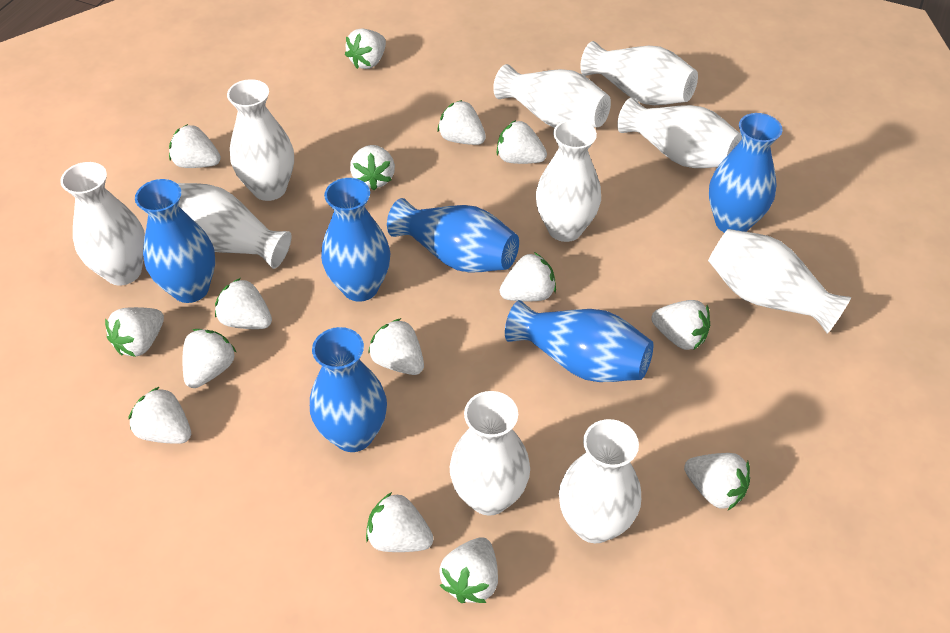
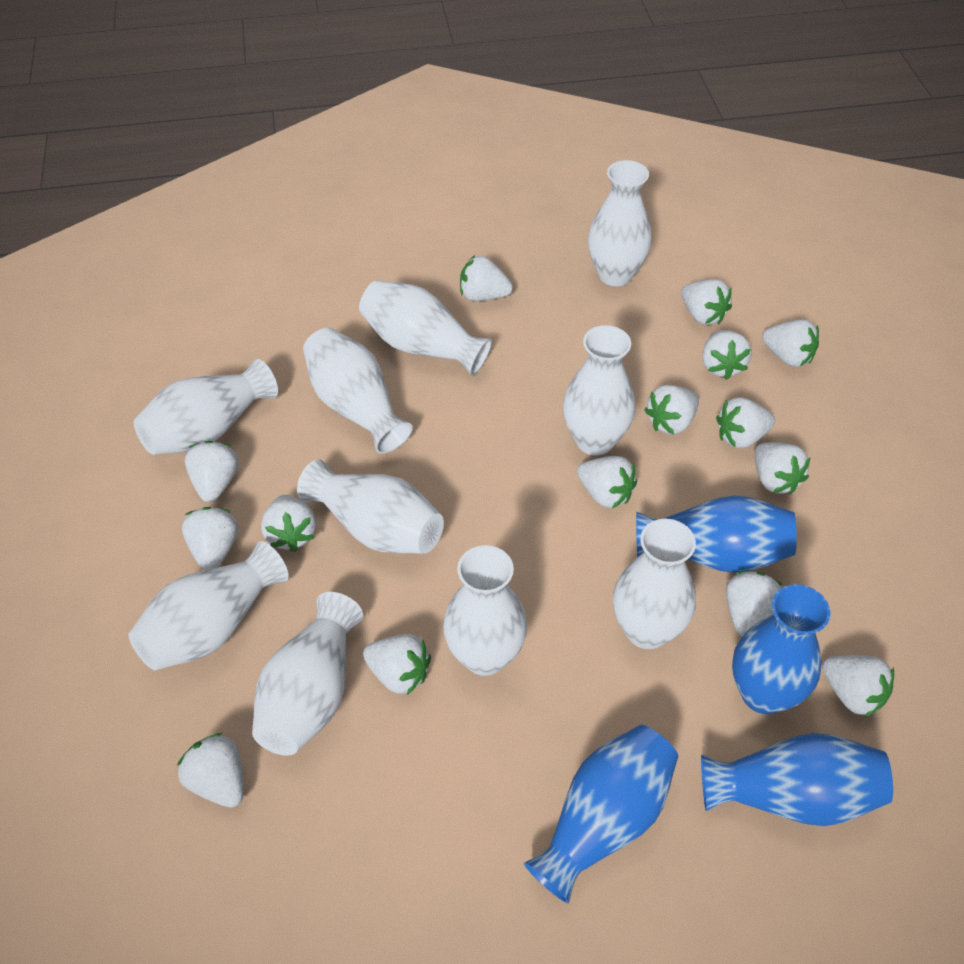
blue vase: [135,179,215,303] [310,327,387,452] [321,178,390,302] [387,198,519,273] [505,300,653,382] [709,113,783,233] = 6 -> [524,725,678,904] [636,495,797,573] [701,733,893,826] [732,584,830,714] = 4

